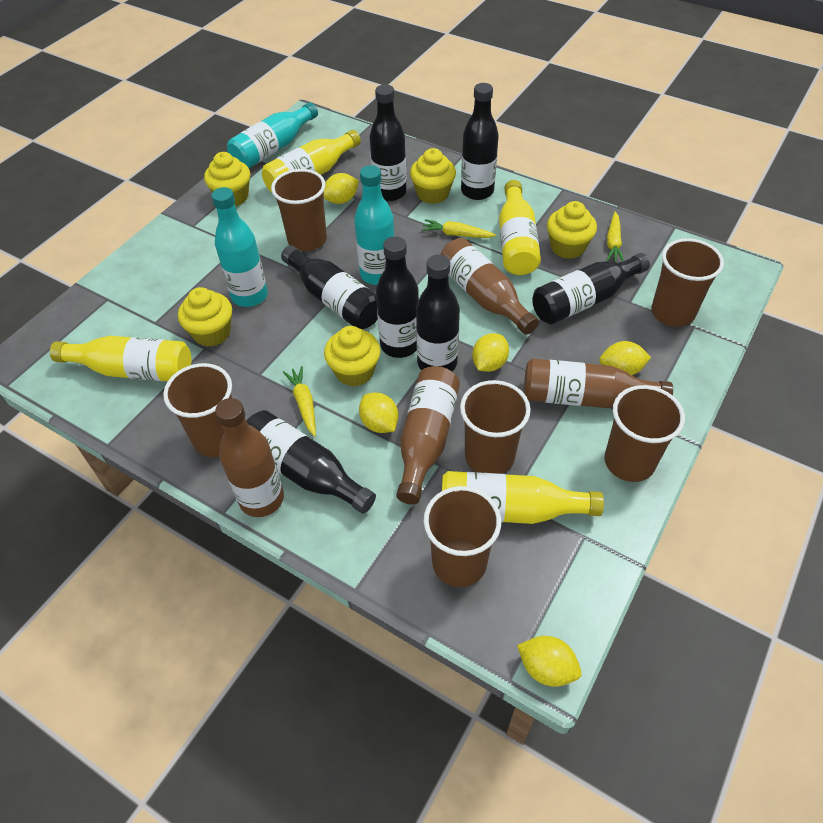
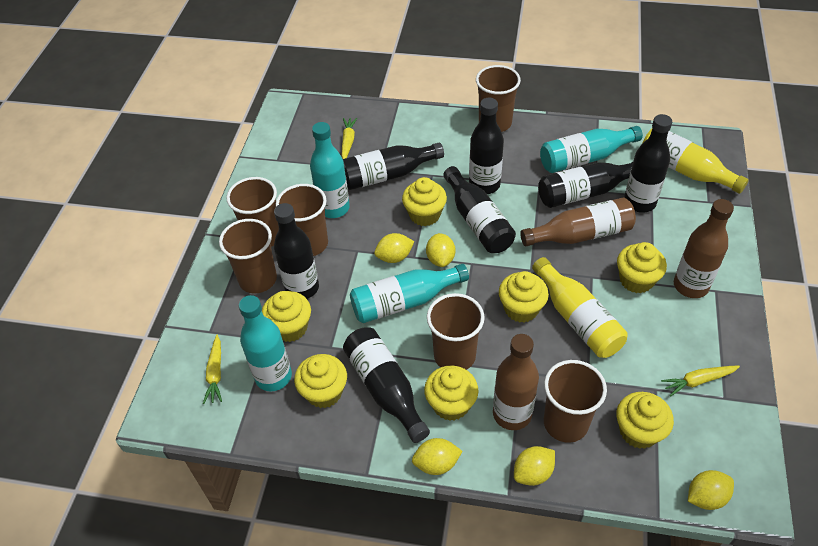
brown bottle: [215,398,284,517] [396,366,460,504] [440,238,539,335] [524,358,673,408] = 4 -> [493,334,539,430] [520,197,636,246] [674,199,734,298] = 3
turquoise bottle: [212,187,268,307] [227,102,318,168] [354,165,395,285] = 3 -> [239,295,292,391] [310,122,350,218] [350,264,469,323] [540,126,643,173] = 4
yellow bottle: [50,336,191,381] [262,130,361,193] [442,471,604,524] [499,180,541,275] = 4 -> [532,257,628,358] [642,129,749,194] = 2
yellow cupcake: [178,287,232,347] [204,152,250,206] [324,326,380,387] [410,148,456,204] [547,201,597,259] = 5 -> [262,291,311,342] [294,354,347,408] [402,177,447,226] [424,365,478,421] [499,271,549,323] [616,392,674,449] [617,242,667,293] = 7

